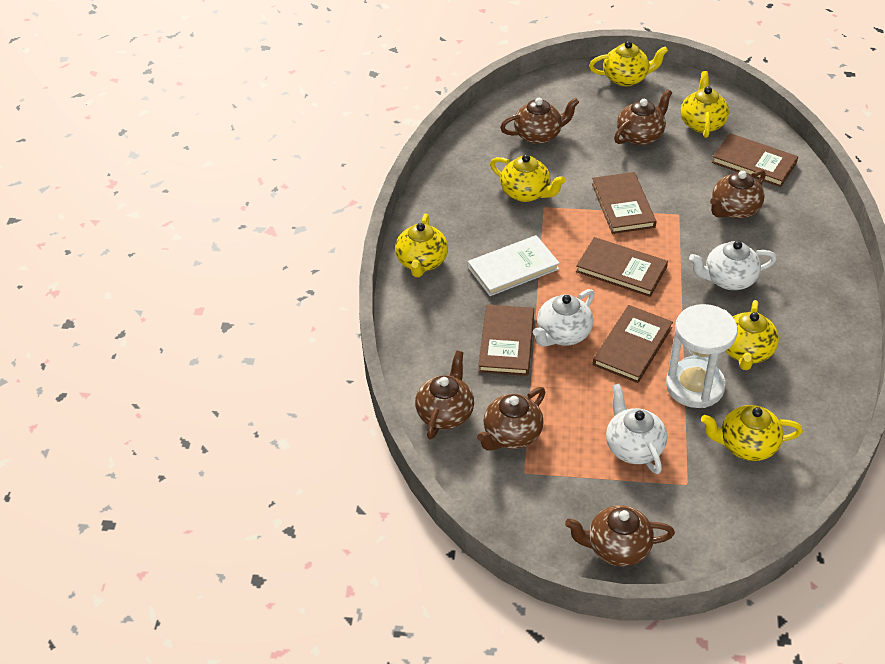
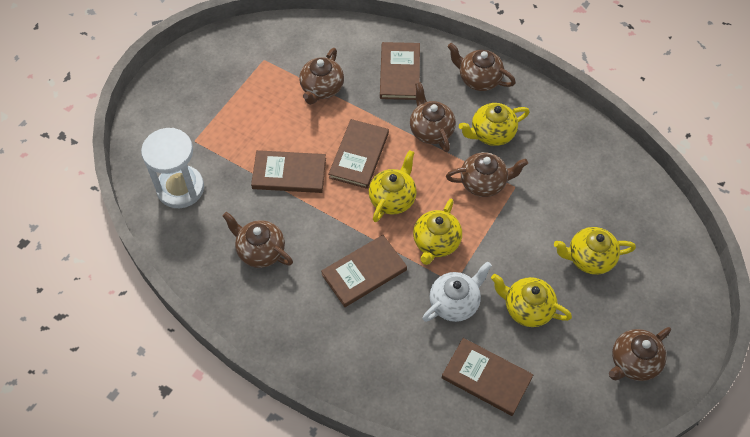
white book: [468,235,560,296] = 1 -> none = 0
white teapot: [533,289,594,347] [606,384,667,474] [689,241,777,290] = 3 -> [422,261,492,322] = 1
yellow teapot: [395,214,448,277] [490,154,566,202] [589,41,668,86] [681,71,729,138] [701,405,803,461] [726,300,779,370] = 6 -> [369,150,417,222] [413,199,462,265] [459,103,530,146] [491,274,572,327] [554,227,636,275] = 5

